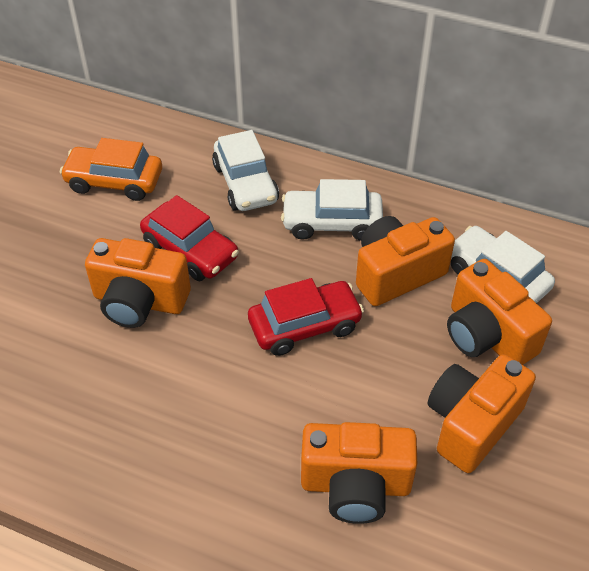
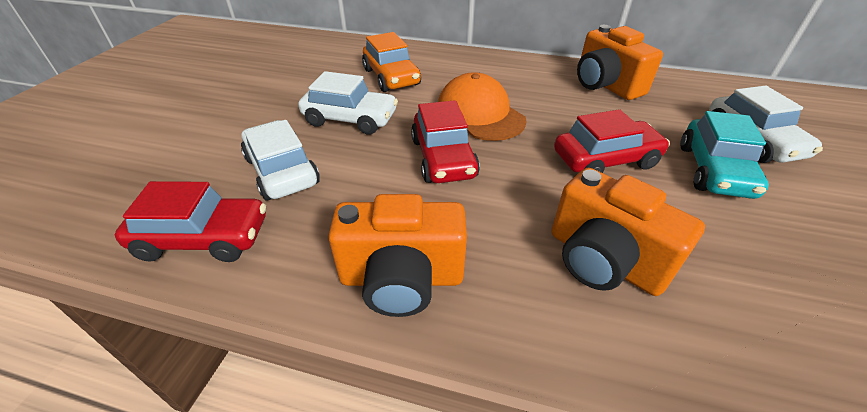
orange camera: [85,238,191,328] [301,422,417,524] [356,216,455,306] [428,354,536,473] [447,259,552,365] = 5 -> [328,194,467,317] [551,168,705,296] [577,25,663,100] = 3
orange cap: none = 0 -> [438,72,527,141] = 1
red car: [140,195,239,281] [248,278,364,356] = 2 -> [115,181,266,262] [411,100,480,183] [554,109,670,173] = 3
turquoise car: none = 0 -> [680,111,769,199] = 1

